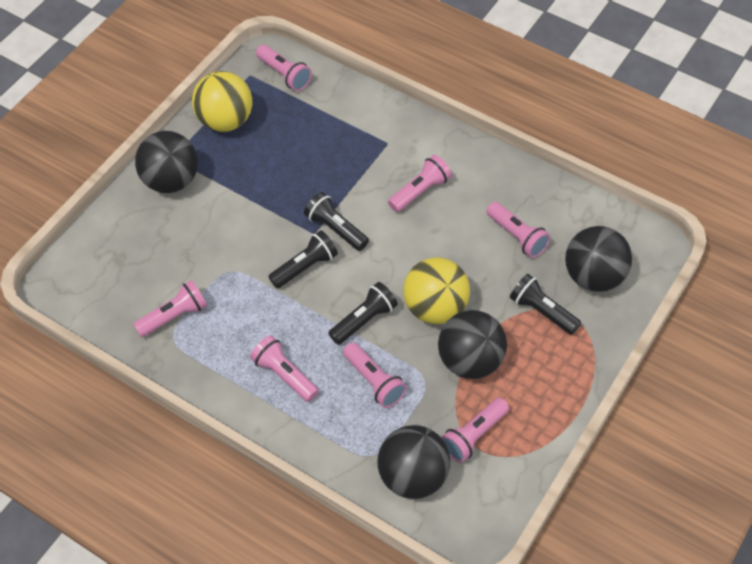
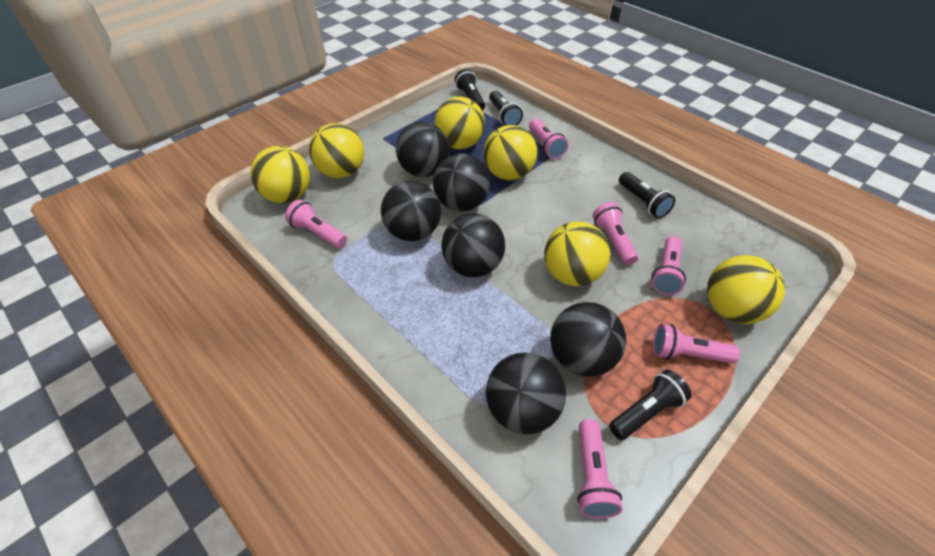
black ball: [135,131,198,193] [377,425,450,499] [438,310,507,379] [565,226,632,292] = 4 -> [381,181,441,241] [396,122,449,177] [433,154,490,211] [441,213,505,277] [486,353,566,434] [550,302,626,377] = 6
pink flashlight: [133,280,207,337] [250,335,319,402] [256,45,312,91] [343,342,407,408] [388,155,452,212] [441,398,509,463] [486,202,551,258] = 7 -> [285,200,347,248] [529,118,568,159] [577,419,622,519] [592,202,638,265] [651,236,686,295] [653,324,740,364] = 6
yellow ball: [192,71,252,132] [403,257,470,324] = 2 -> [250,146,310,203] [309,123,364,178] [434,96,485,149] [483,125,537,180] [544,222,611,286] [707,255,785,324] = 6

